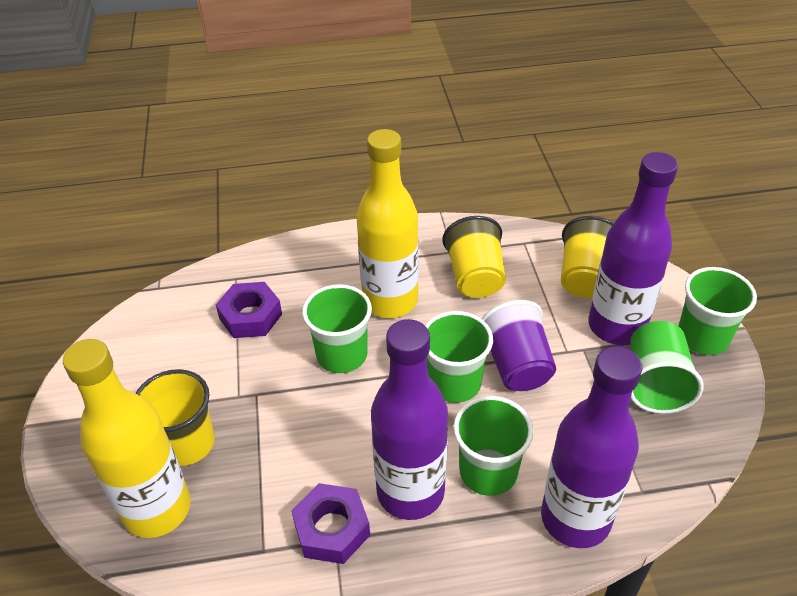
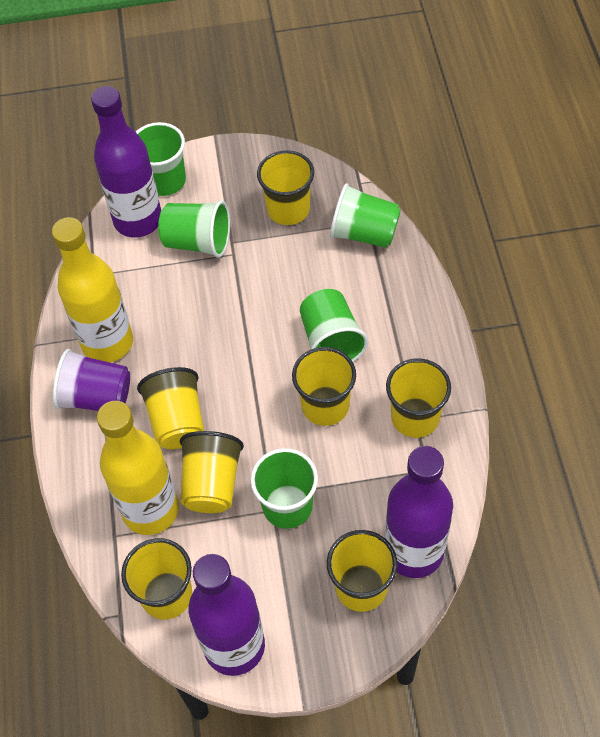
purple nut: [216,282,282,338] [291,483,370,564] = 2 -> none = 0
yellow cup: [136,369,215,466] [442,216,506,298] [561,216,614,298] = 3 -> [121,538,192,620] [137,367,204,449] [180,431,244,513] [257,150,314,225] [292,347,356,426] [327,530,397,612] [386,358,451,438] = 7

